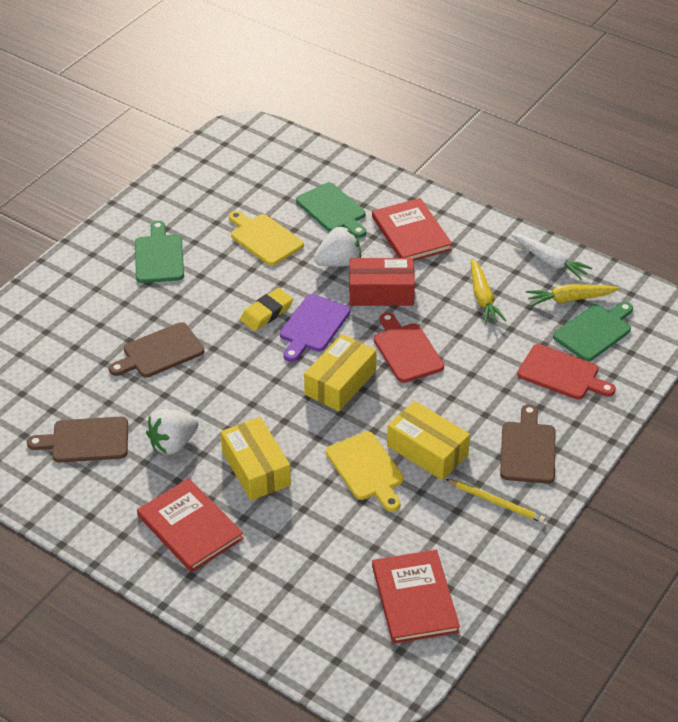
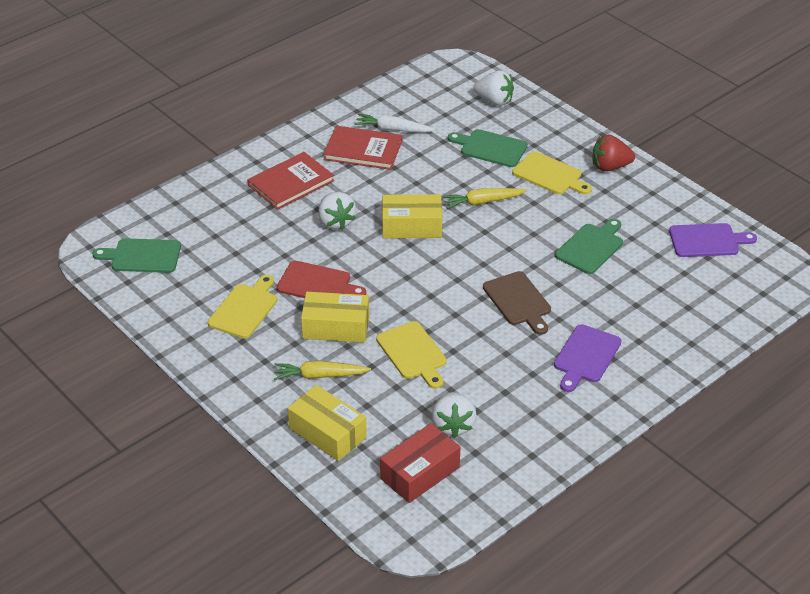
brown cutting board: [27,417,128,462] [109,322,204,377] [500,404,555,484] = 3 -> [483,271,551,335] = 1
purple cutting board: [280,294,351,362] = 1 -> [554,324,622,392] [669,223,757,257] = 2
red book: [137,478,244,573] [372,198,452,261] [372,550,460,644] = 3 -> [247,152,334,210] [323,126,402,170] = 2
red cutting board: [374,312,444,383] [517,344,616,399] = 2 -> [277,261,366,298] = 1
red strawberry: none = 0 -> [593,134,635,172] = 1
white strawberry: [146,409,199,455] [314,226,361,267] = 2 -> [319,192,356,230] [432,392,477,438] [474,70,514,106] = 3
yellow cutting board: [229,211,304,266] [326,431,404,512] = 2 -> [208,275,277,339] [376,321,447,389] [512,151,592,194] = 3
yellow eraser: [240,288,293,331] = 1 -> none = 0
yellow pencil: [446,479,546,523] = 1 -> none = 0

